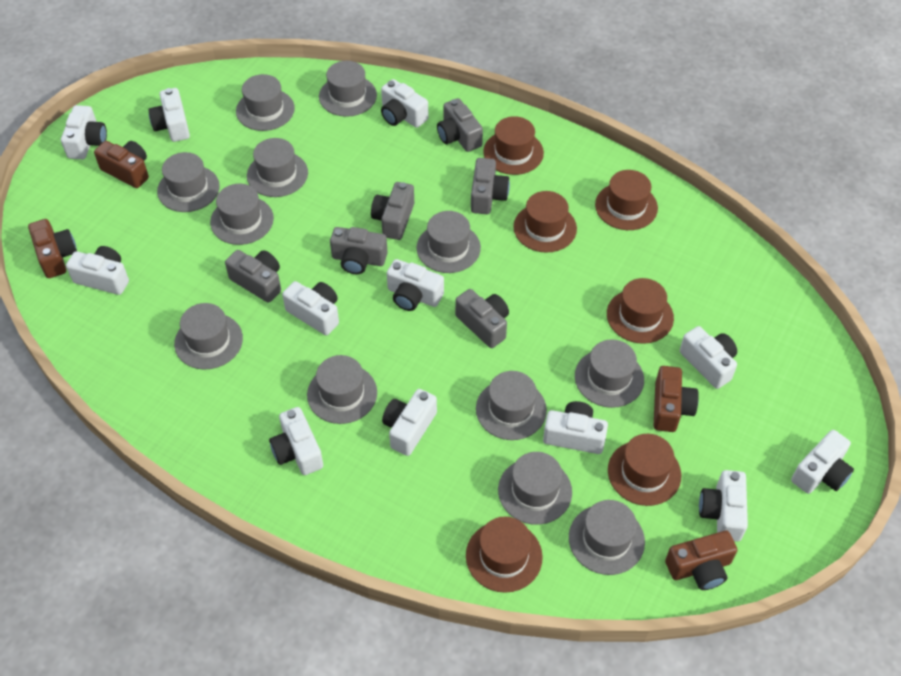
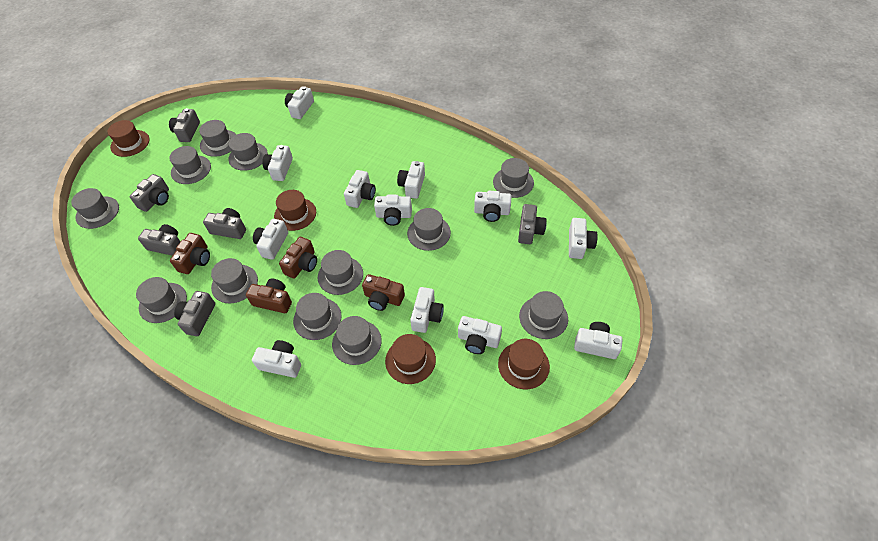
brown hat: [466,517,543,593] [483,116,544,175] [513,191,577,253] [595,170,658,230] [607,278,674,344] [608,434,681,506] = 6 -> [108,120,150,157] [274,190,316,231] [385,334,436,384] [498,339,550,389] = 4

